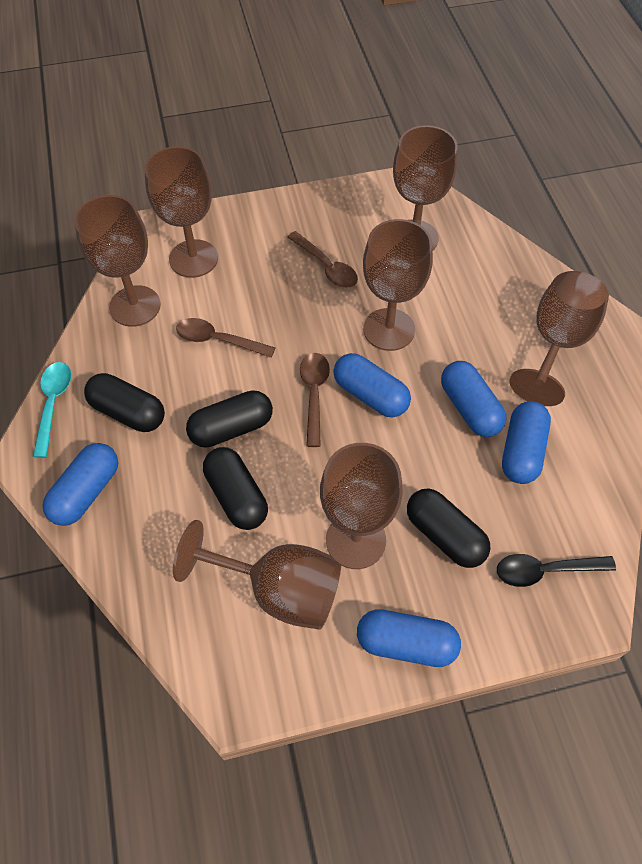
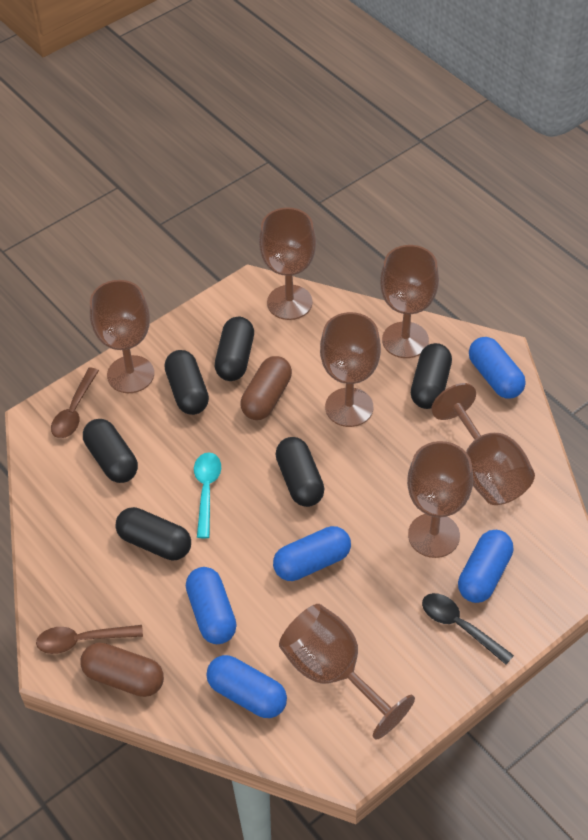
black capsule: [84,373,165,432] [186,390,273,448] [203,447,268,530] [407,489,490,568] = 4 -> [83,419,138,483] [115,507,191,561] [164,350,209,415] [215,317,254,381] [275,437,324,507] [411,343,452,409] = 6
brown capsule: none = 0 -> [80,642,164,697] [240,356,292,420] = 2
brown spoon: [176,318,275,358] [288,231,358,288] [300,353,330,447] = 3 -> [36,625,143,654] [51,368,99,438] = 2

